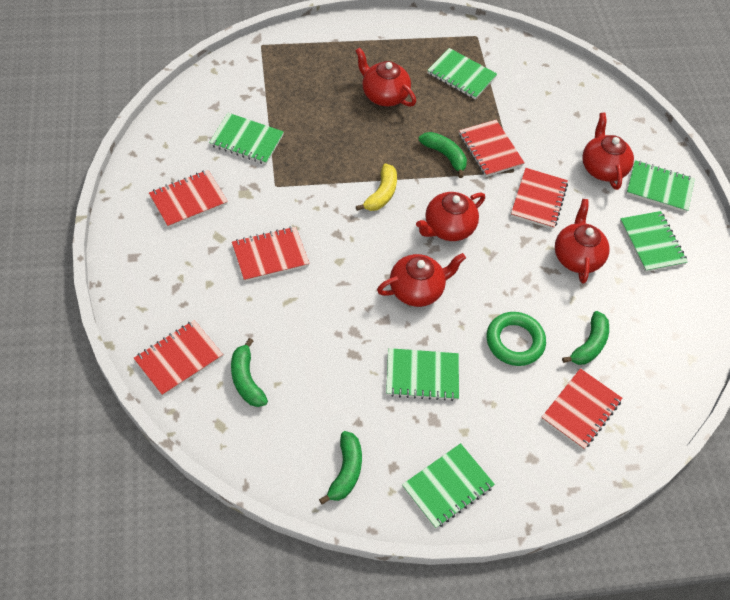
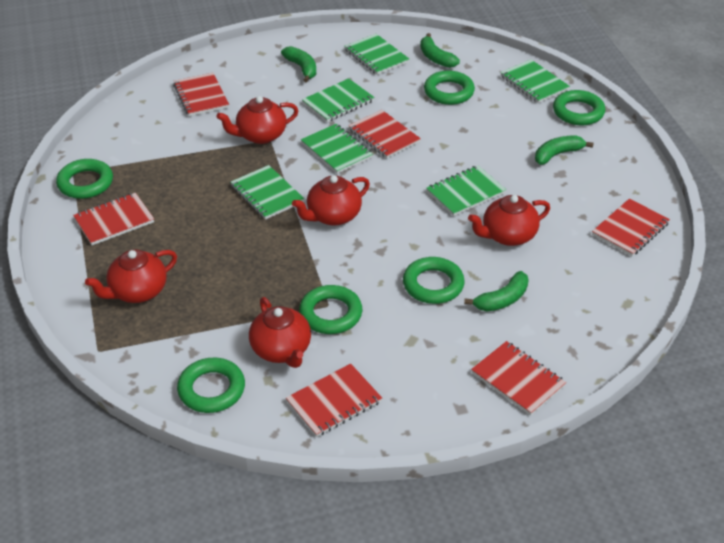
green ring: [487,312,546,366] = 1 -> [56,159,113,199] [177,358,245,413] [299,285,362,334] [403,257,465,304] [424,70,475,105] [553,90,605,125] = 6
yellow banana: [356,163,397,211] = 1 -> none = 0

